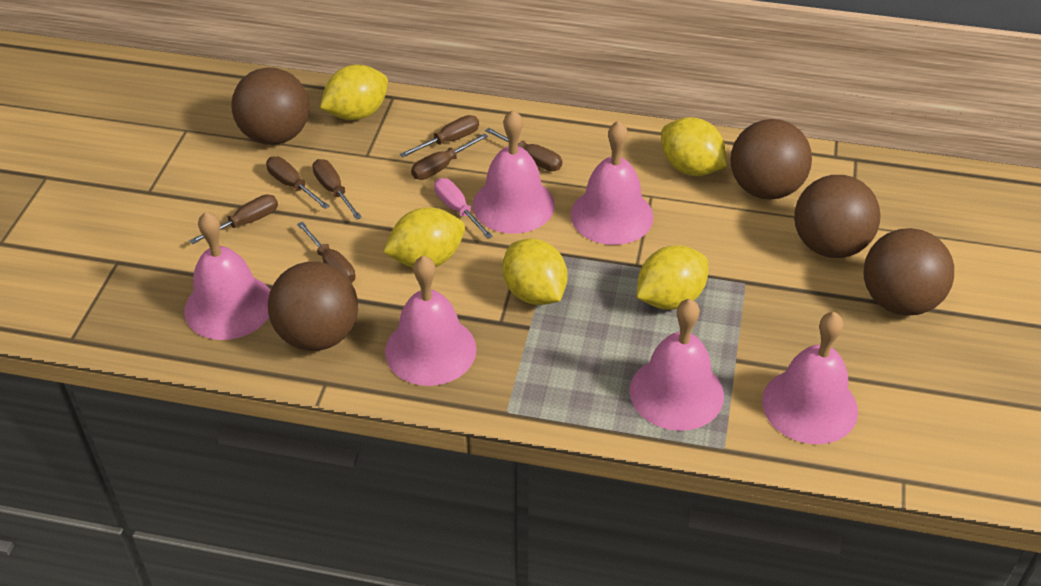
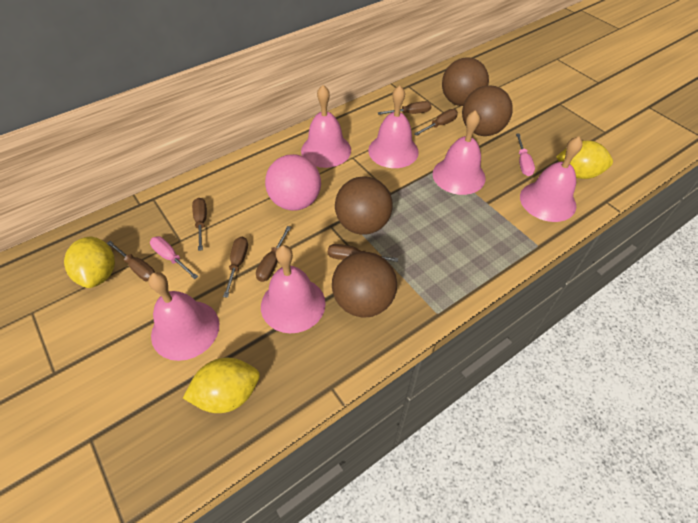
brown ball: [231,67,310,145] [268,262,358,351] [730,119,812,200] [794,175,881,258] [864,228,954,316] = 5 -> [332,252,397,317] [335,176,393,235] [442,57,489,106] [462,85,513,136] = 4
pink ball: none = 0 -> [265,154,321,211] = 1
pink screwdriver: [434,178,493,239] = 1 -> [150,236,198,279] [516,134,535,176] = 2
yellow lemon: [320,64,388,120] [383,207,465,268] [502,239,568,305] [637,245,708,309] [661,117,727,176] = 5 -> [64,236,115,288] [183,358,260,413] [556,140,613,179] = 3

